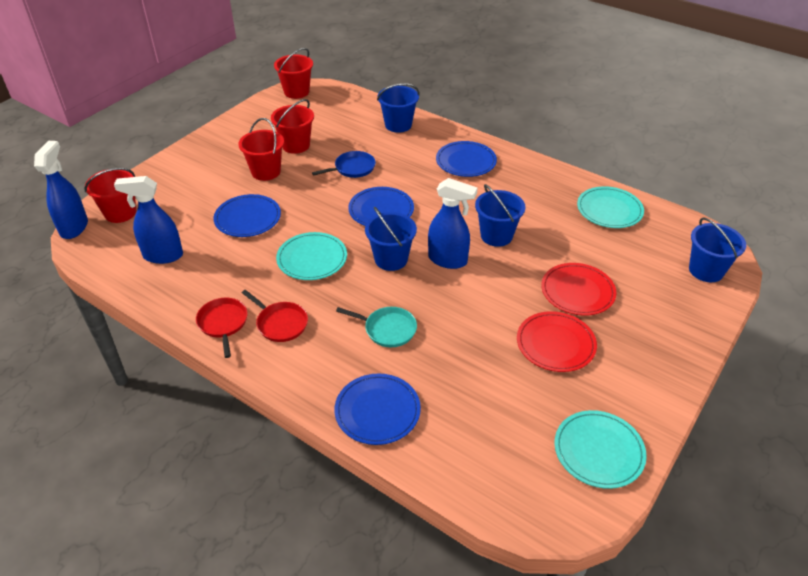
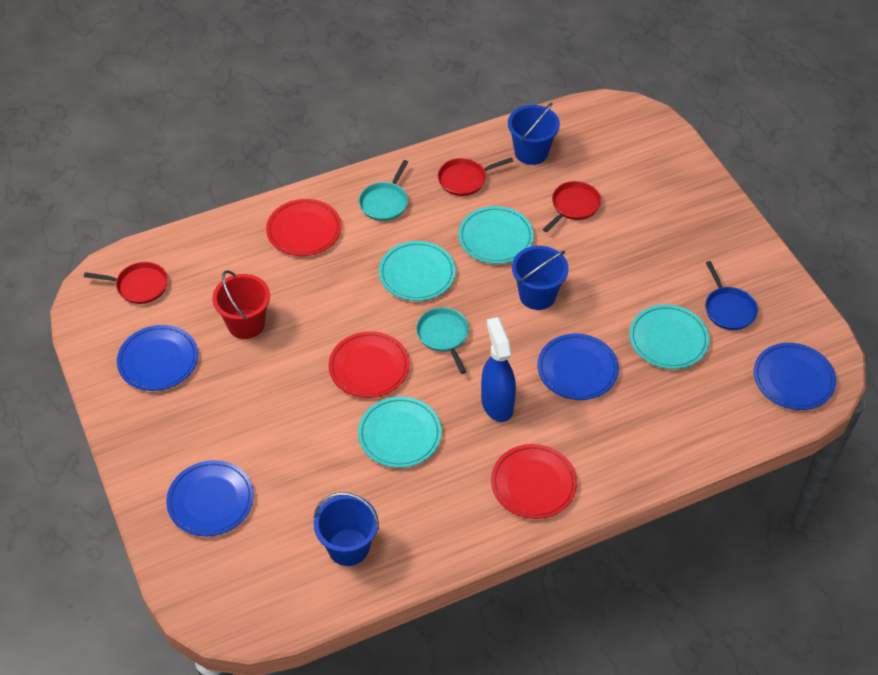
blue bucket: [365,207,417,271] [377,83,419,133] [475,184,525,247] [689,217,746,282] = 4 -> [313,492,379,566] [508,102,560,165] [512,246,569,310] = 3
blue spray bottle: [34,141,88,239] [114,176,183,264] [428,178,478,269] = 3 -> [481,317,516,422] = 1
red bucket: [85,168,136,223] [238,118,284,181] [271,99,314,154] [274,48,313,99] = 4 -> [212,270,270,339] = 1
red pan: [196,298,248,358] [242,290,308,342] = 2 -> [84,262,168,304] [438,157,513,196] [543,181,601,232] = 3
red plate: [517,311,597,372] [541,263,617,316] = 2 -> [266,199,342,256] [328,331,410,398] [491,444,577,519] = 3
turquoise pan: [336,307,417,347] = 1 -> [359,160,408,221] [416,307,469,374] = 2
turquoise plate: [276,232,347,280] [554,410,647,489] [577,186,644,228] = 3 -> [358,396,442,468] [379,241,456,301] [458,206,534,264] [629,304,710,369] = 4

